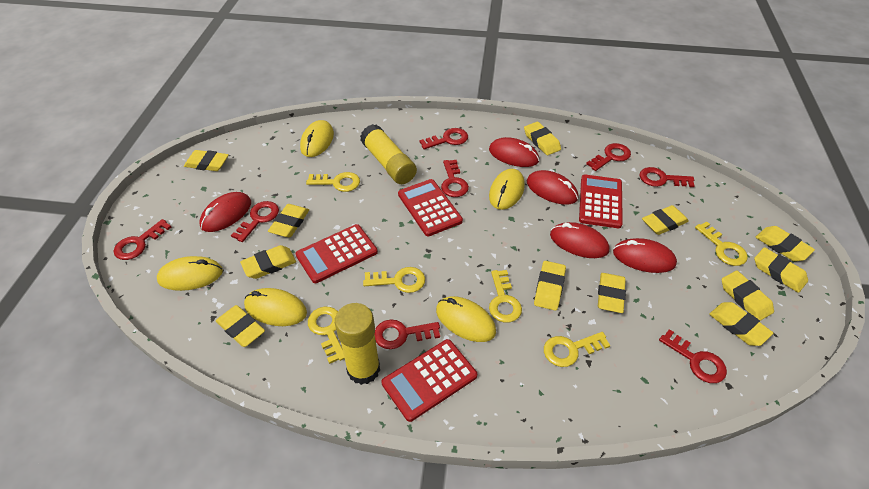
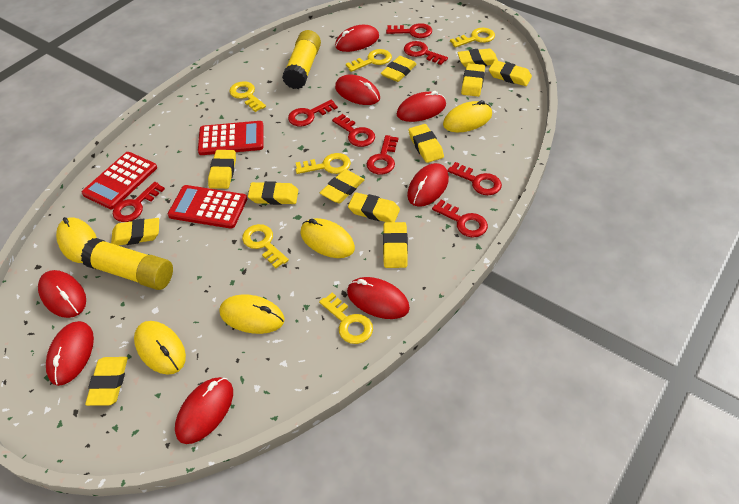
red calculator: [296,224,378,283] [382,339,477,422] [398,179,463,236] [579,175,623,228] = 4 -> [82,152,157,209] [168,185,247,229] [198,121,264,155] = 3
red mouse: [200,192,251,232] [489,137,539,167] [527,170,578,205] [550,222,609,258] [613,238,677,273] = 5 -> [38,270,86,318] [46,321,94,386] [175,377,233,444] [335,25,379,52] [335,74,380,105] [347,277,410,319] [397,91,446,122] [407,163,449,207] = 8

